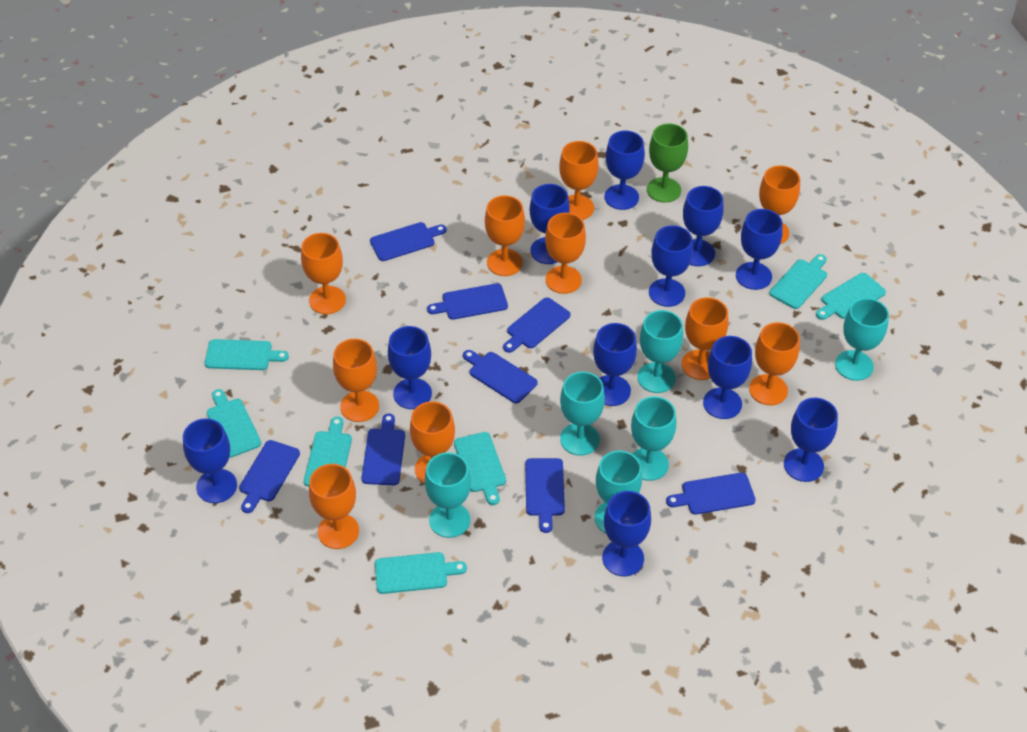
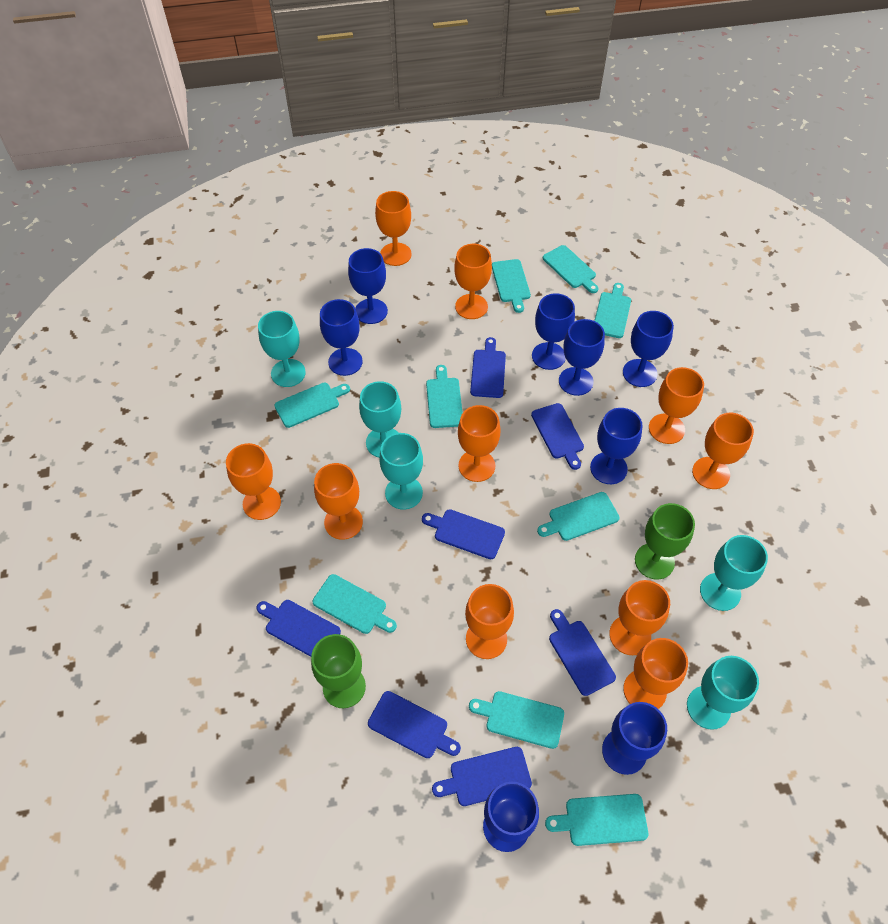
blue cutting board: [239,440,300,513] [361,413,405,485] [370,222,447,261] [427,283,508,320] [463,350,538,403] [503,297,571,353] [525,458,565,533] [666,473,756,514] = 8 -> [257,600,341,657] [368,691,461,758] [422,509,505,559] [432,747,532,806] [470,337,506,398] [531,403,584,470] [549,609,616,696] = 7
blue goblet: [183,418,237,503] [388,326,432,409] [530,184,570,264] [593,323,637,406] [602,491,651,576] [604,131,645,210] [649,225,693,307] [683,186,723,266] [703,336,752,419] [736,209,783,290] [784,398,838,482] = 11 -> [320,299,363,376] [348,248,388,324] [483,782,539,852] [532,293,575,370] [559,319,605,396] [590,408,643,484] [602,702,667,775] [623,311,674,387] = 8
green goblet: [647,123,688,203] = 1 -> [311,634,366,708] [635,503,695,580] = 2
turquoise cutting board: [205,339,289,370] [207,389,261,458] [304,417,352,487] [375,552,467,594] [454,432,506,505] [769,254,827,309] [816,273,886,320] = 7 -> [274,383,350,428] [313,574,397,634] [426,365,463,428] [469,691,564,749] [492,259,531,313] [537,492,620,541] [543,245,599,293] [545,794,648,846] [594,283,631,338] = 9
turquoise goblet: [425,453,471,538] [560,372,605,456] [595,451,642,533] [631,396,676,481] [637,310,683,393] [835,298,889,381] = 6 -> [258,311,306,387] [359,381,401,458] [379,433,423,509] [687,656,759,730] [700,535,768,611] = 5

